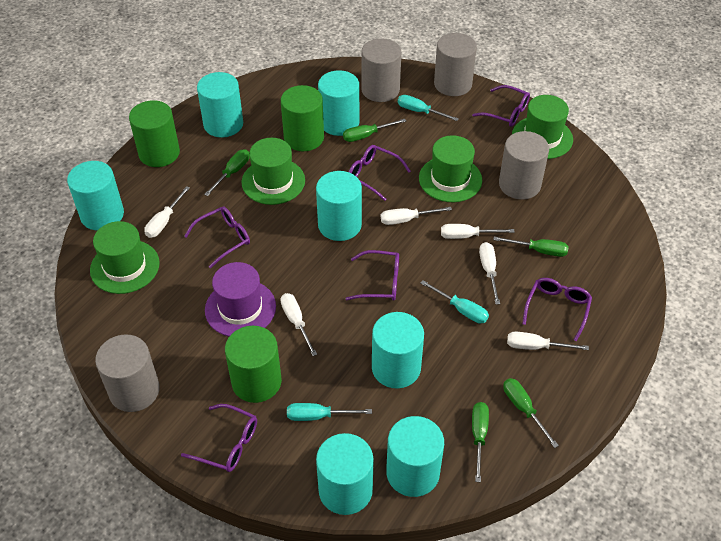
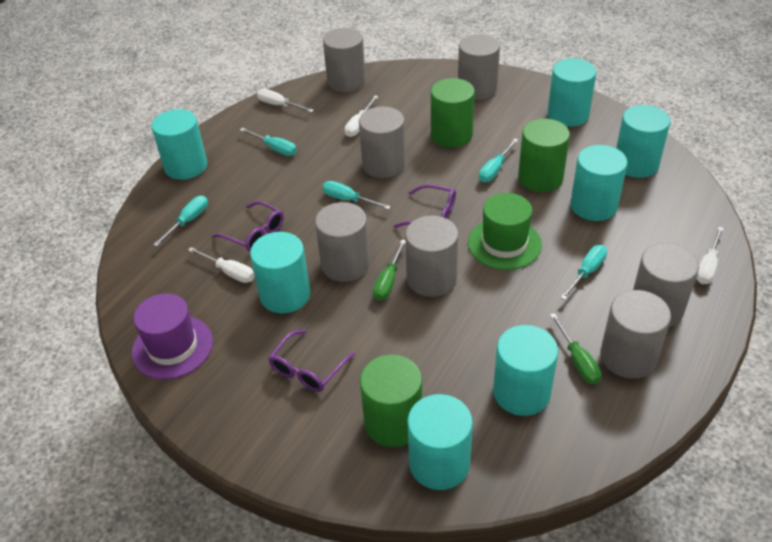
green hat: [90,221,160,294] [242,138,305,205] [419,135,482,202] [512,95,573,159] = 4 -> [468,193,542,270] = 1
green screwdriver: [204,149,250,196] [343,119,406,142] [472,402,489,482] [493,237,569,257] [503,378,559,448] = 5 -> [373,240,405,301] [550,313,601,384] = 2
grey cylinder: [95,334,160,412] [361,38,401,102] [434,33,477,96] [499,131,549,200] = 4 -> [315,202,370,282] [323,28,366,92] [359,106,406,178] [405,215,458,297] [458,34,500,100] [600,290,671,379] [633,243,699,327] = 7
purple glasses: [181,404,257,472] [184,207,250,268] [345,250,399,301] [349,145,411,201] [472,85,530,127] [522,278,592,342] = 6 -> [212,201,284,251] [268,330,355,392] [394,184,456,228] = 3
turquoise screwdriver: [287,403,372,421] [398,95,459,121] [420,280,489,324] = 3 -> [153,196,208,246] [240,128,297,156] [322,181,391,210] [479,139,518,182] [561,245,607,300] = 5
white screwdriver: [144,186,190,238] [281,293,317,356] [381,207,452,225] [441,224,515,239] [479,242,500,305] [507,332,589,350] = 6 -> [188,247,255,283] [257,89,314,112] [345,96,378,137] [696,227,724,284] = 4

